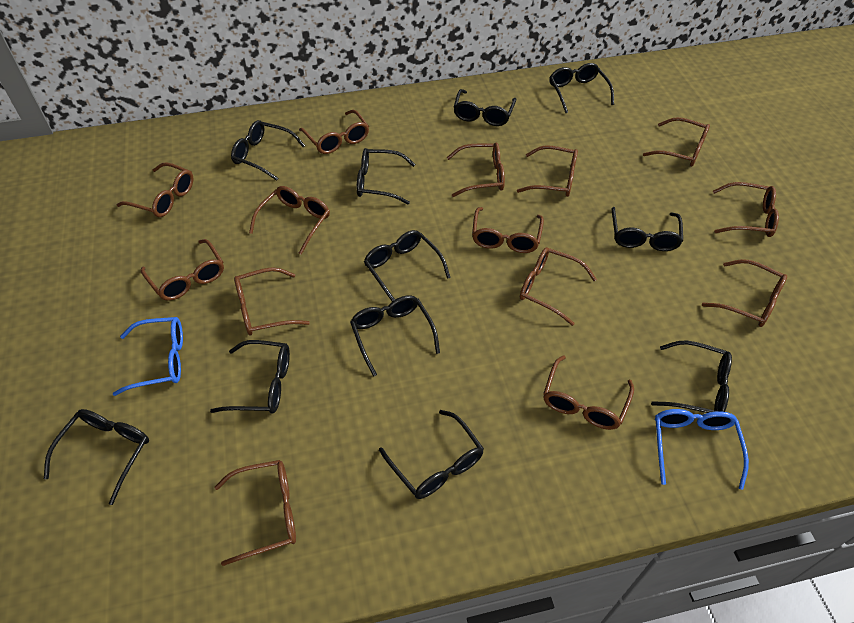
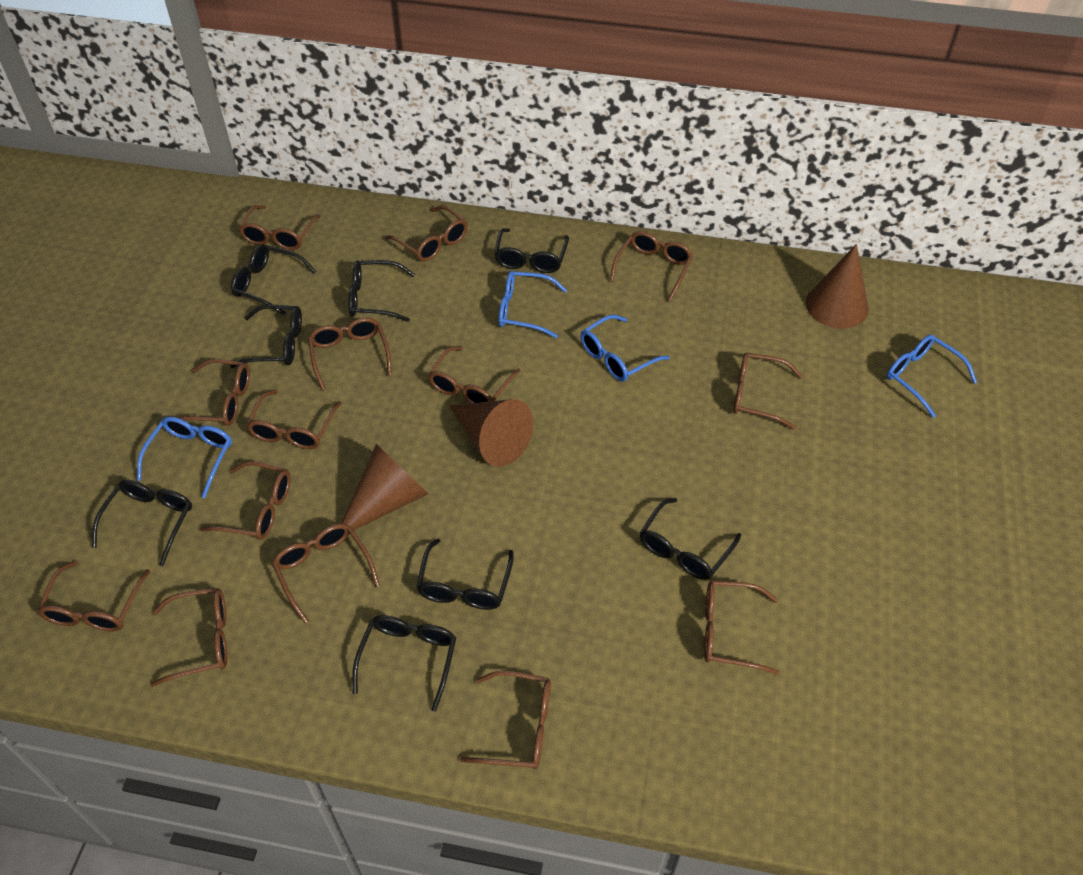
black glasses: [44,409,149,505] [210,340,290,414] [231,120,305,181] [350,295,440,377] [357,148,415,204] [364,230,451,301] [379,410,484,499] [454,89,516,126] [549,63,614,113] [612,207,683,251] [651,341,732,413] = 11 -> [92,480,192,566] [230,305,302,368] [231,244,317,315] [348,260,415,322] [352,615,456,712] [416,538,514,610] [494,228,569,273] [640,498,741,580] = 8
blue glasses: [113,317,183,396] [655,409,749,490] = 2 -> [137,417,232,498] [499,271,567,338] [581,315,670,382] [887,335,977,418] = 4
brown cone: none = 0 -> [341,444,428,530] [449,399,533,467] [806,244,869,329] = 3

